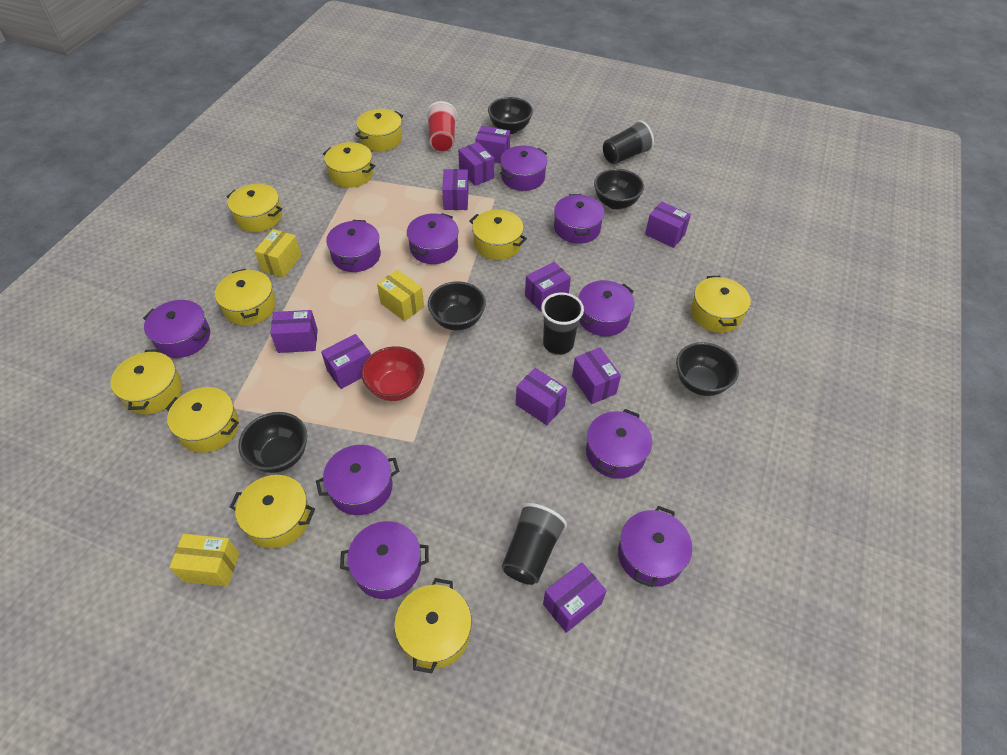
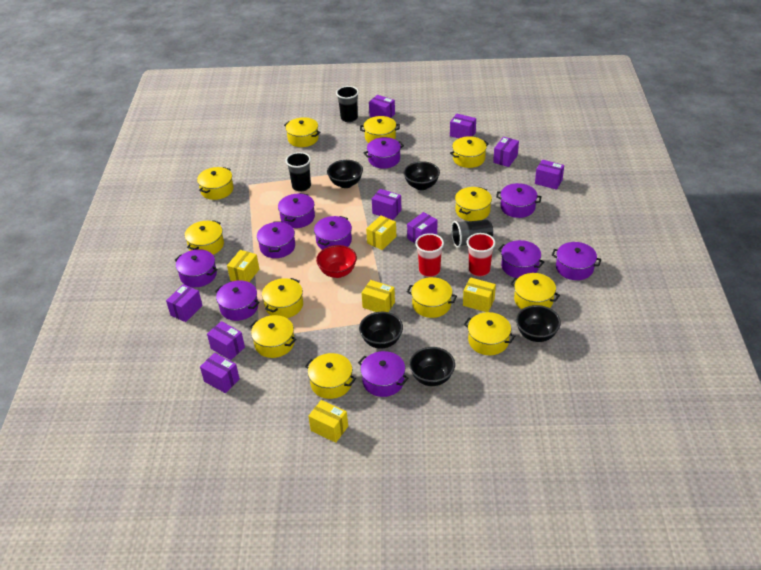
purple box: [270,310,318,353] [321,334,371,389] [442,169,469,210] [458,142,494,186] [475,126,510,163] [516,368,567,425] [525,262,571,312] [543,563,607,633] [572,348,621,404] [645,202,691,248] = 10 -> [166,284,203,322] [200,353,240,393] [207,321,245,360] [369,95,395,118] [372,189,402,220] [407,212,437,243] [450,114,476,138] [493,137,519,167] [535,160,564,190] = 9
red cup: [426,101,457,152] = 1 -> [415,233,444,277] [467,233,495,276] = 2
yellow box: [169,534,239,587] [254,229,301,278] [377,270,424,321] = 3 -> [227,250,259,282] [308,400,348,443] [361,280,395,312] [366,215,396,250] [463,277,496,312] = 5
yellow pot: [111,349,182,414] [166,387,239,453] [215,269,276,326] [227,184,282,232] [230,475,315,548] [323,142,375,188] [355,109,403,151] [394,578,472,674] [469,210,527,260] [691,276,751,333] = 10 -> [185,220,224,255] [197,167,234,200] [249,315,296,358] [262,278,303,318] [284,117,320,147] [305,353,356,399] [360,116,400,143] [407,277,457,318] [450,136,489,168] [455,187,492,221] [464,312,515,355] [510,273,560,309] = 12

